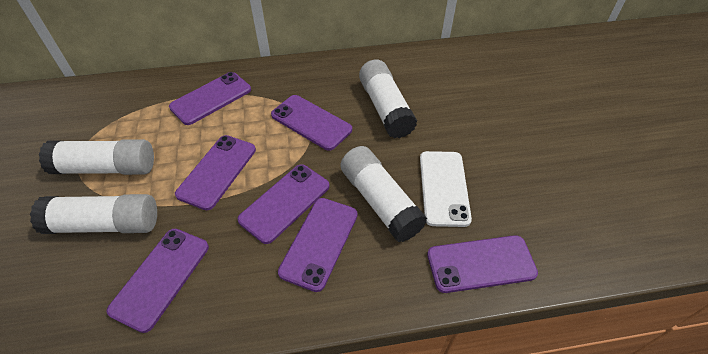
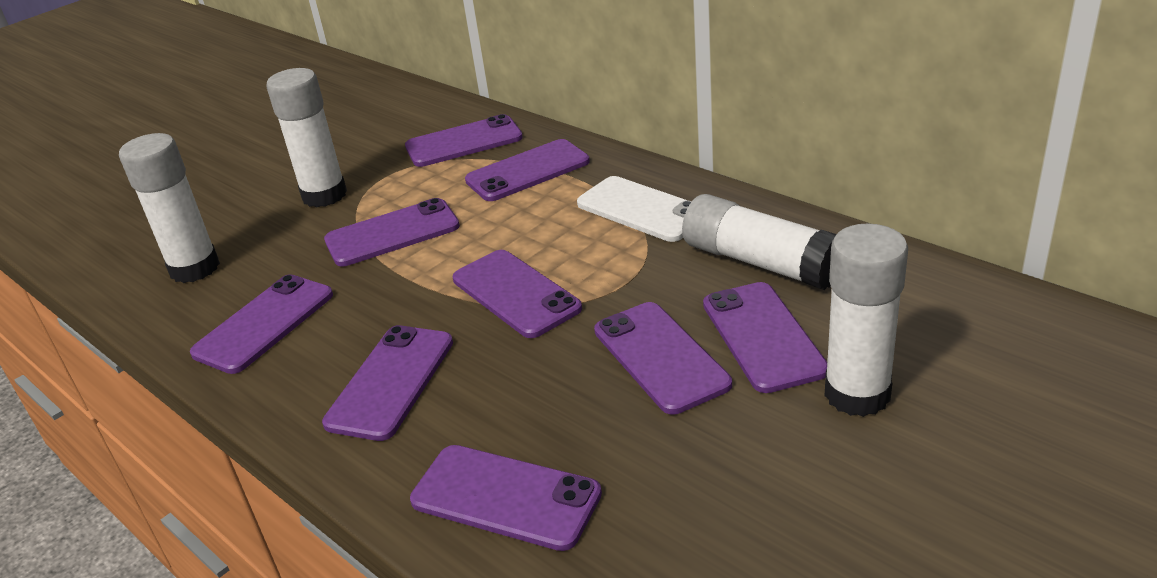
purple phone: [107,229,209,333] [169,72,251,125] [175,135,256,210] [237,164,329,244] [271,95,352,151] [278,198,358,292] [427,235,538,293] = 7 -> [190,274,333,374] [322,325,453,441] [324,198,460,266] [405,114,523,167] [410,445,602,551] [453,250,582,338] [465,139,590,201] [594,302,732,414] [703,282,827,393] = 9

